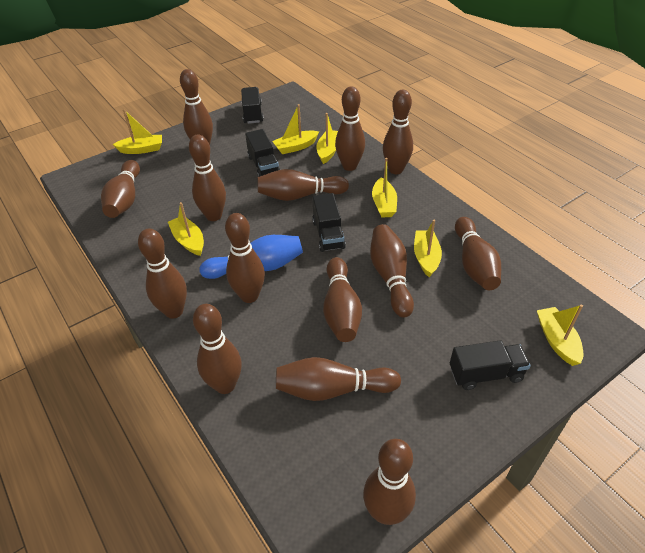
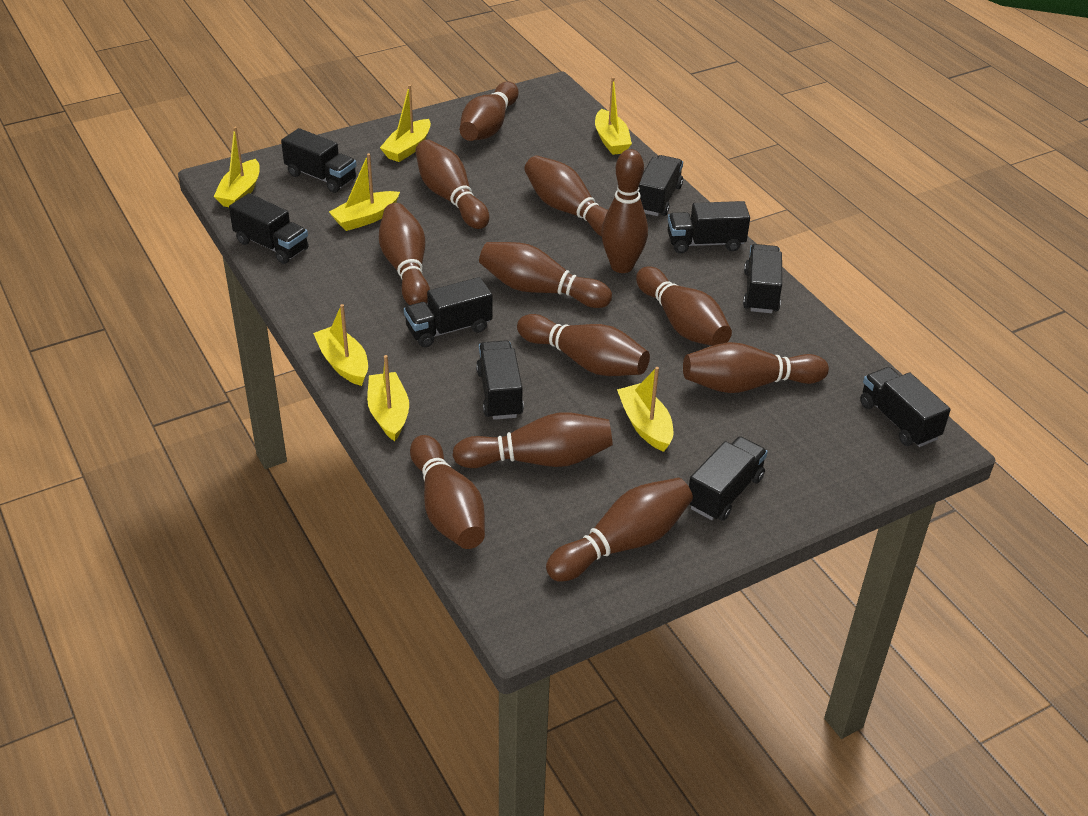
black truck: [241,87,264,124] [245,129,280,177] [312,193,346,252] [450,340,531,390] = 4 -> [229,193,309,264] [281,128,357,193] [404,277,493,347] [476,340,524,420] [639,155,683,216] [668,201,750,253] [689,436,768,521] [743,244,782,313] [860,367,951,447] = 9
blue bowling pin: [199,235,303,279] = 1 -> none = 0
brown bowling pin: [101,160,140,218] [138,229,187,319] [180,69,213,145] [189,134,226,221] [193,304,242,394] [225,213,265,303] [257,169,349,201] [276,357,401,401] [323,257,362,342] [335,87,365,171] [363,439,416,525] [370,224,414,318] [383,90,413,174] [455,217,501,290] = 14 -> [379,203,430,305] [410,435,485,549] [415,140,489,229] [452,412,613,468] [460,81,519,141] [479,242,612,308] [517,314,650,376] [524,155,608,237] [546,478,693,582] [601,149,648,273] [636,266,732,346] [683,342,829,393] = 12

